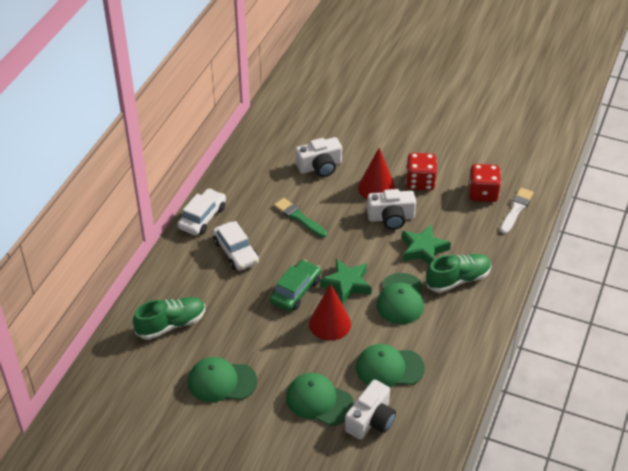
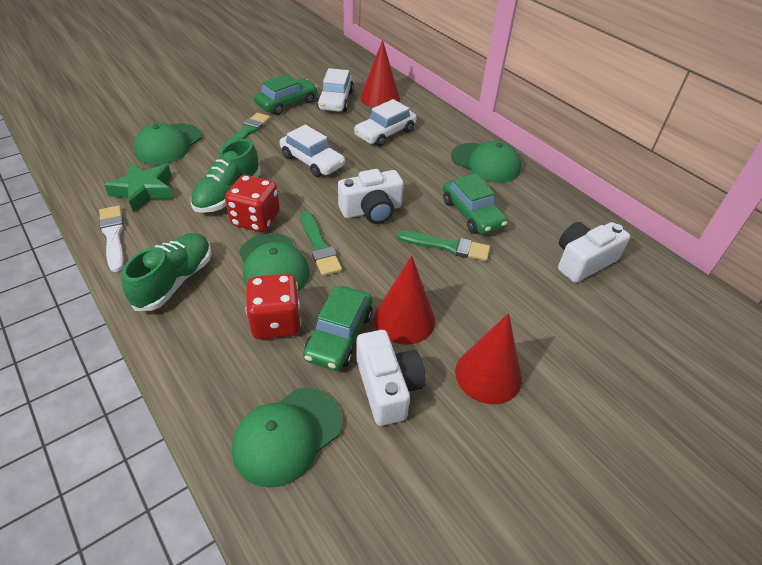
green brush: [274,198,327,238] = 1 -> [219,113,270,153] [301,211,342,276] [397,231,490,261] = 3
green car: [270,260,321,311] = 1 -> [254,74,318,115] [303,286,373,371] [443,174,508,235] = 3
green star: [320,259,372,304] [402,225,451,265] = 2 -> [104,163,173,213] = 1
red cone: [309,284,351,341] [358,148,396,199] = 2 -> [360,40,400,107] [374,256,435,345] [455,313,522,404] = 3
white car: [178,188,226,235] [213,221,259,271] = 2 -> [280,125,345,177] [317,68,354,112] [354,99,417,147] = 3

